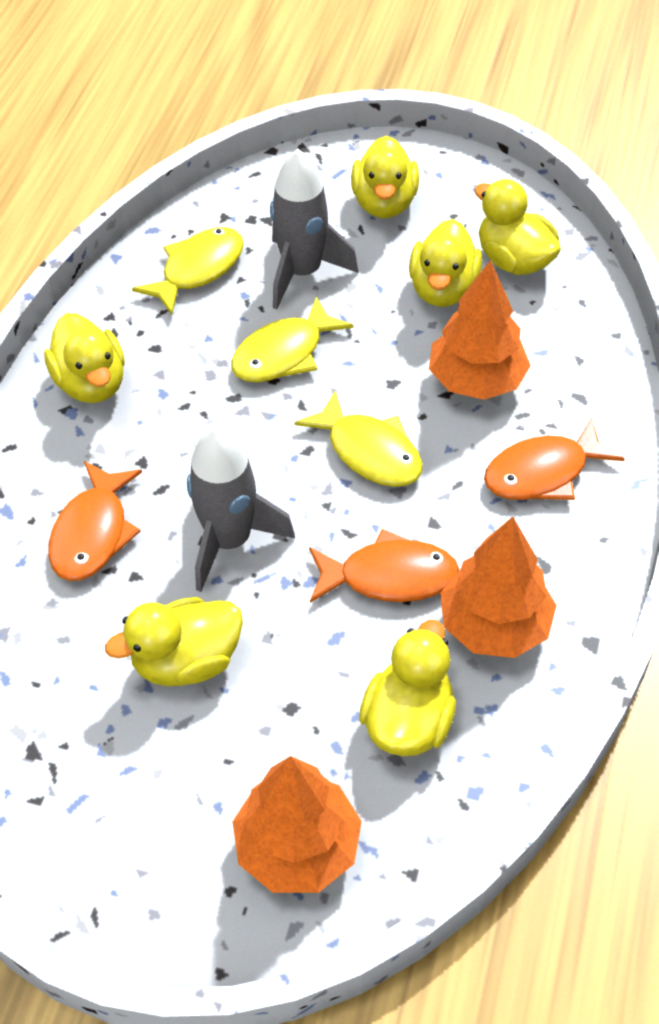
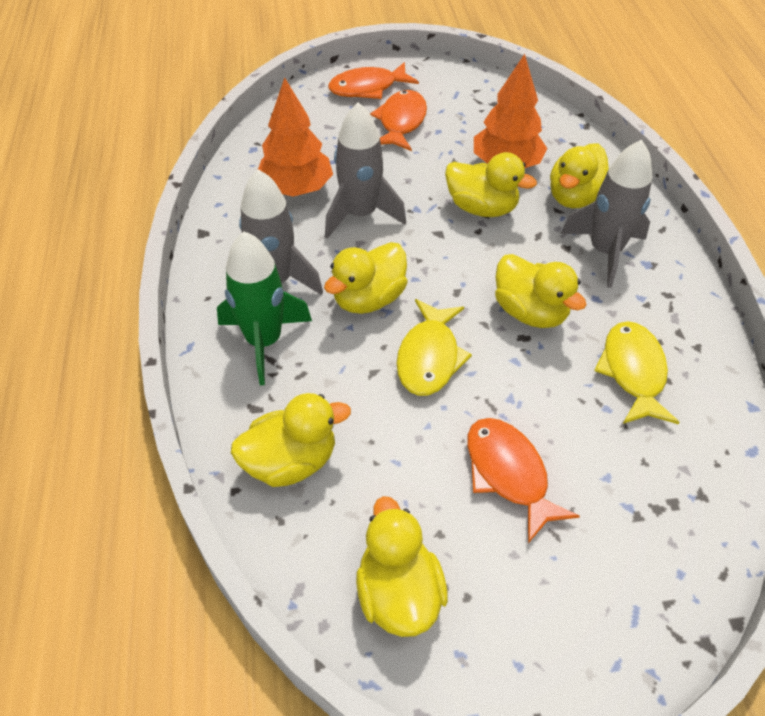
green rocket: none = 0 -> [217,231,312,385] = 1
grey rocket: [187,426,295,592] [270,148,358,309] = 2 -> [239,169,323,295] [325,102,406,239] [561,140,652,288] = 3
orange tree: [233,756,362,893] [429,260,531,400] [440,517,557,658] = 3 -> [258,78,333,197] [474,54,547,168] = 2
yellow fish: [132,227,244,315] [231,297,354,382] [294,391,422,487] = 3 -> [396,299,472,396] [594,321,680,424] = 2

